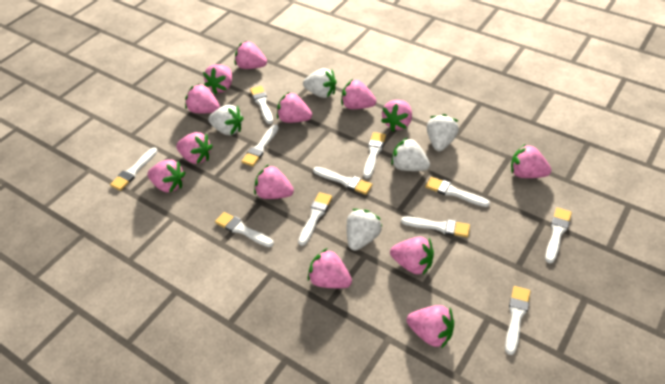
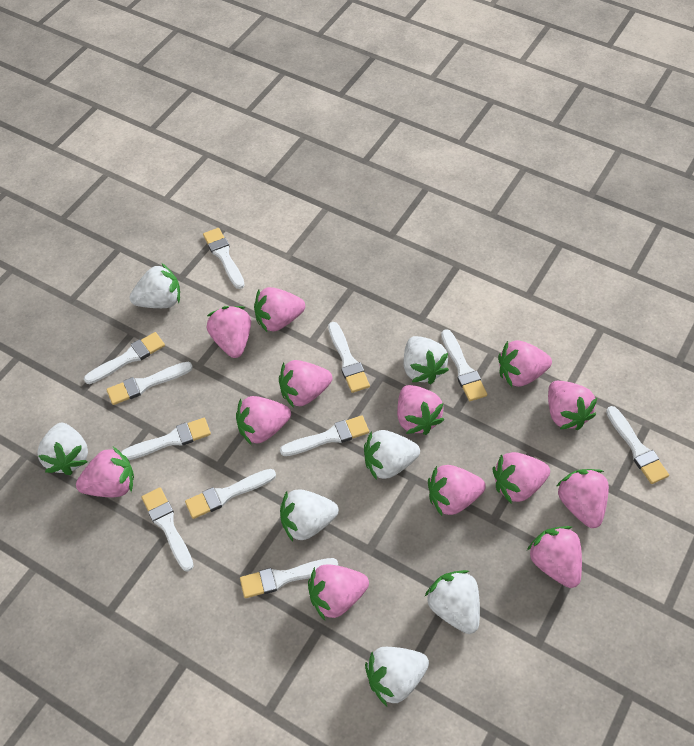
white strawberry: [208,105,244,135] [303,68,337,98] [347,209,382,251] [391,137,430,171] [427,114,459,151] = 5 -> [37,423,88,475] [130,264,180,308] [280,489,339,542] [364,430,420,480] [365,647,429,706] [404,336,449,384] [425,570,480,634] = 7

